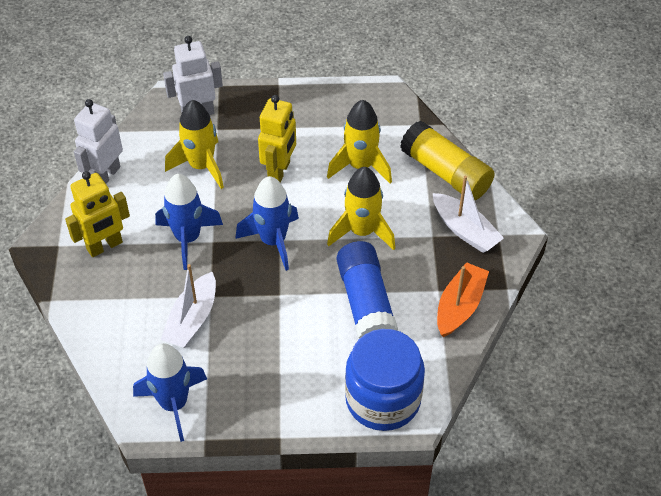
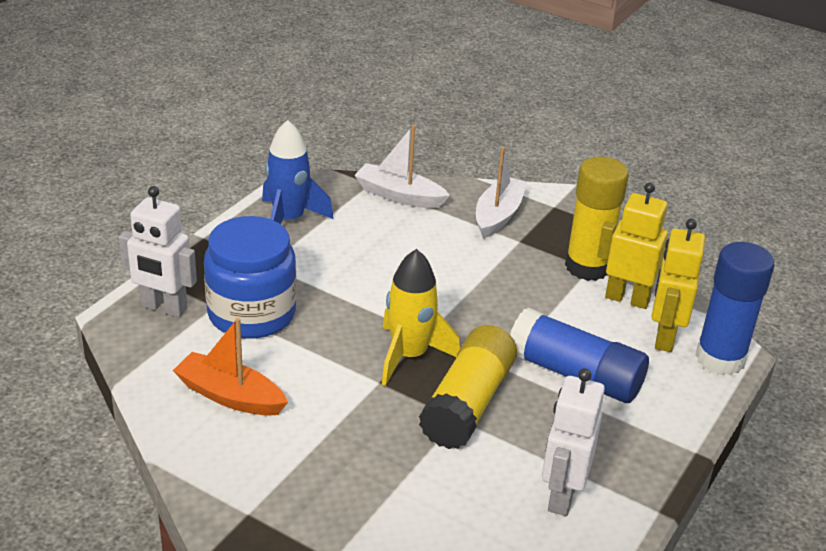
blue glue stick: [337,241,398,340] = 1 -> [510,308,649,403] [695,242,775,375] = 2
blue rocket: [133,343,207,442] [155,174,223,270] [235,176,299,271] = 3 -> [262,120,334,224] = 1
yellow glue stick: [400,121,495,200] = 1 -> [419,325,517,449] [565,157,629,281] = 2
yellow rocket: [165,100,224,189] [327,100,392,183] [327,167,395,250] = 3 -> [382,249,460,386] = 1

